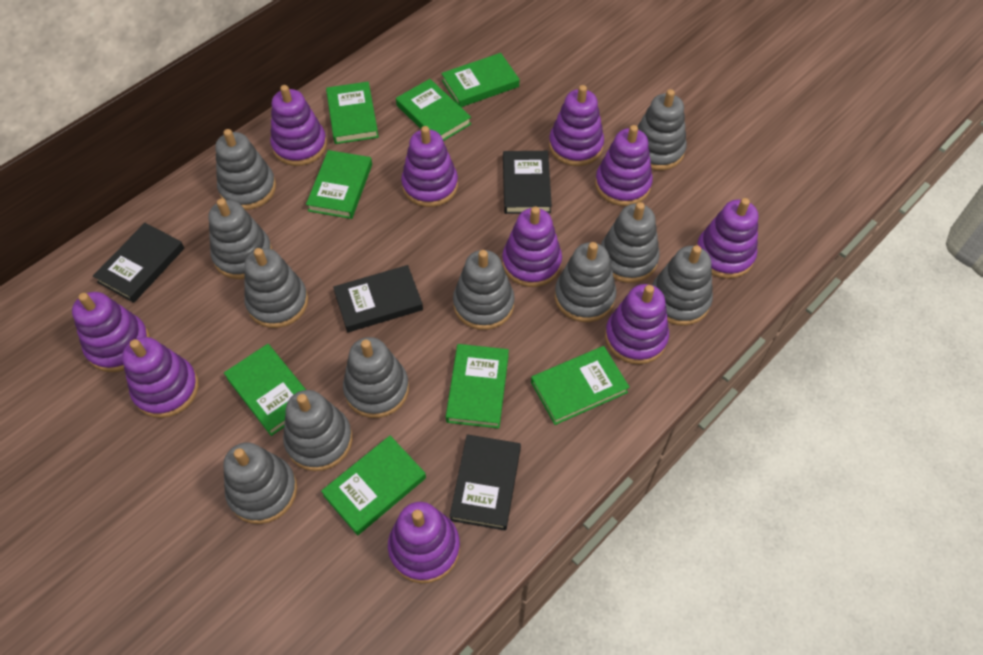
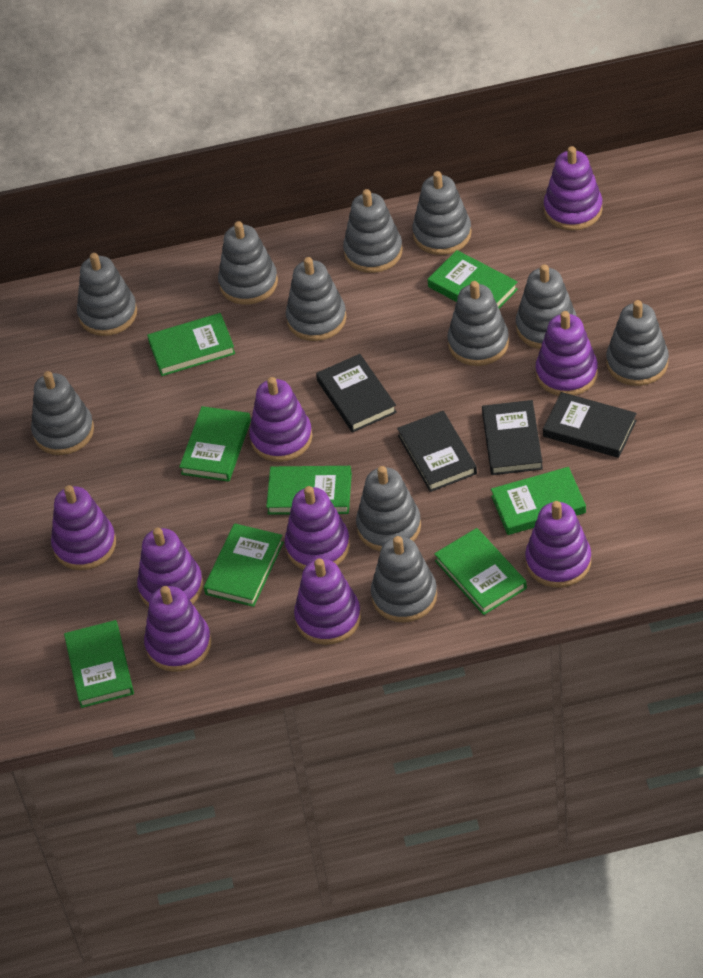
purple stacking toy: [72,292,150,372] [122,337,199,418] [270,85,327,166] [388,502,460,583] [401,126,458,207] [502,206,562,287] [549,85,604,166] [595,125,653,206] [605,284,669,364] [697,198,758,279] = 10 -> [51,485,116,570] [137,528,203,607] [144,586,211,672] [249,377,313,462] [284,486,350,570] [294,558,361,645] [525,501,591,588] [536,311,598,396] [544,146,603,230] = 9

